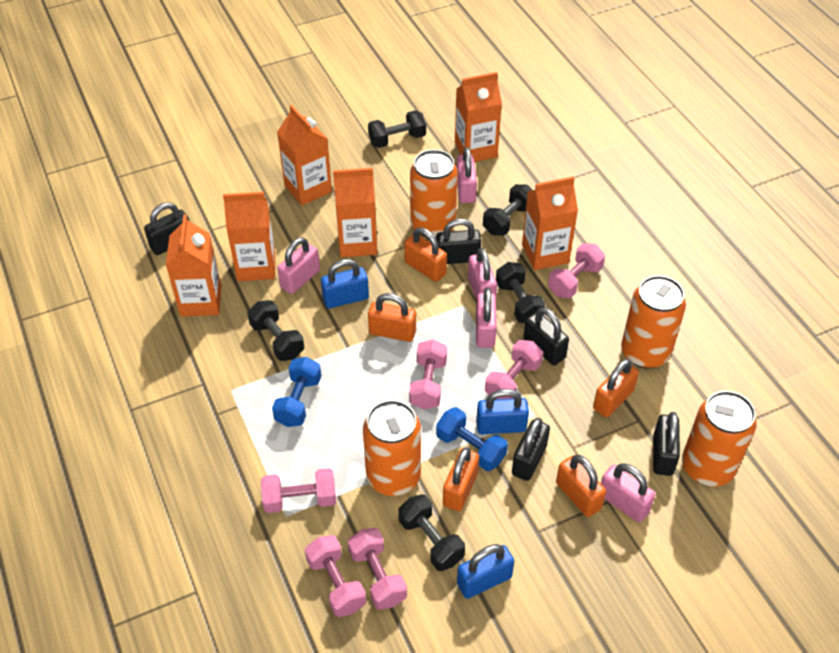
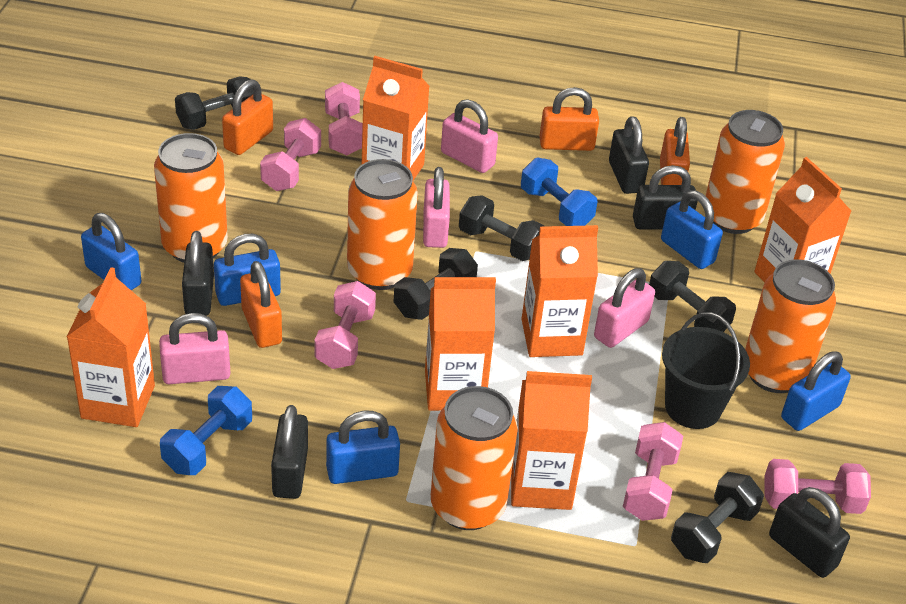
black bucket: none = 0 -> [662,312,750,429] = 1
blue padlock: [321,259,369,308] [457,544,514,599] [476,389,529,434] = 3 -> [81,213,141,290] [214,234,281,306] [326,411,400,484] [661,190,723,269] [781,351,851,431] = 5
orange can: [363,400,421,496] [410,149,458,238] [621,275,686,369] [682,391,757,487] = 4 -> [154,133,228,263] [347,159,418,290] [431,386,518,530] [706,110,785,234] [745,259,836,393] = 5
orange padlock: [368,293,416,342] [405,227,447,282] [443,447,479,511] [556,455,606,517] [593,359,639,418] = 5 -> [222,79,273,155] [240,261,282,348] [539,87,599,151] [660,117,690,185] = 4
pink dumbbell: [261,468,336,513] [305,535,366,617] [348,528,407,610] [409,339,447,409] [485,340,543,399] [548,243,605,298] = 6 -> [260,118,321,191] [315,281,376,369] [325,82,363,156] [623,422,683,521] [764,459,871,514] = 5
pink padlock: [277,237,320,294] [457,147,477,203] [468,248,497,300] [476,288,497,348] [601,463,656,522] = 5 -> [159,313,231,384] [423,167,450,248] [441,99,498,173] [594,268,655,348] = 4

